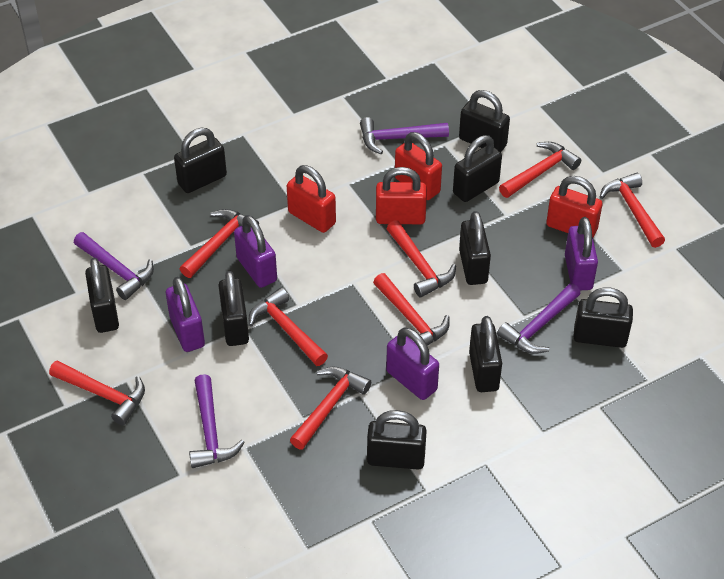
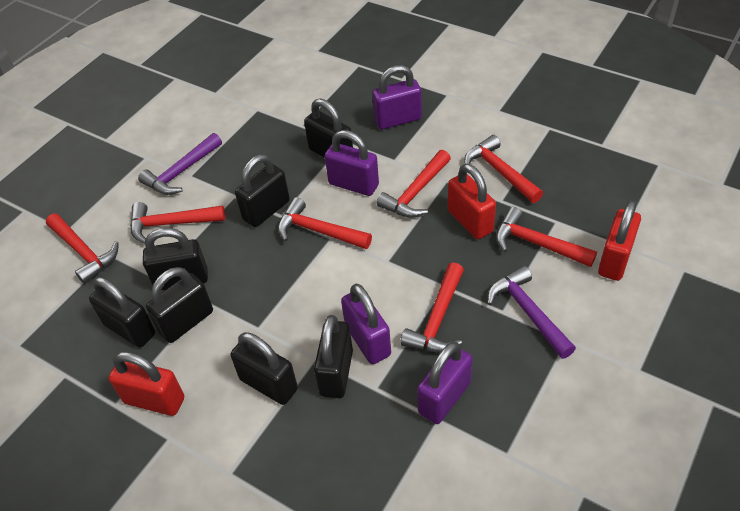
black padlock: [85,258,119,333] [174,128,227,193] [218,271,249,346] [367,410,427,470] [453,135,502,202] [459,90,510,152] [459,211,491,285] [469,316,502,392] [573,288,633,348] = 9 -> [89,277,155,348] [143,228,208,291] [146,267,213,343] [230,332,298,405] [235,154,290,227] [304,98,353,158] [314,315,353,398] = 7
purple hammer: [74,232,154,300] [189,374,245,468] [360,117,449,154] [497,283,581,354] = 4 -> [138,133,222,195] [487,266,576,359] = 2
red hammer: [49,360,145,425] [180,209,259,278] [249,288,328,366] [290,367,371,450] [373,273,450,346] [386,220,456,298] [499,142,581,198] [600,173,665,248] = 8 -> [46,213,119,284] [130,202,225,243] [278,197,372,249] [376,150,451,218] [400,262,464,353] [464,135,543,203] [496,207,597,267] = 7
red padlock: [287,165,336,233] [376,167,427,224] [395,132,442,200] [546,176,603,237] = 4 -> [108,351,184,416] [448,164,496,239] [598,200,641,281] = 3

